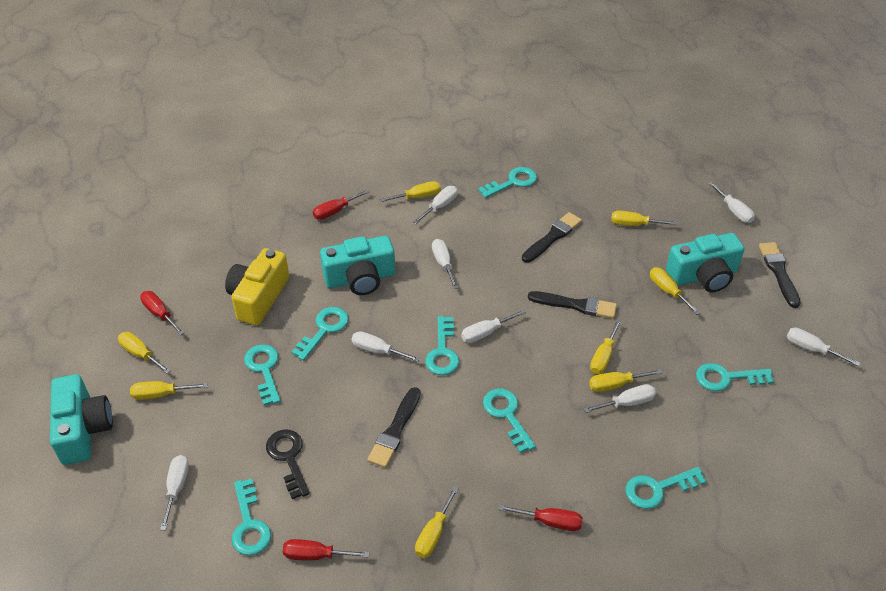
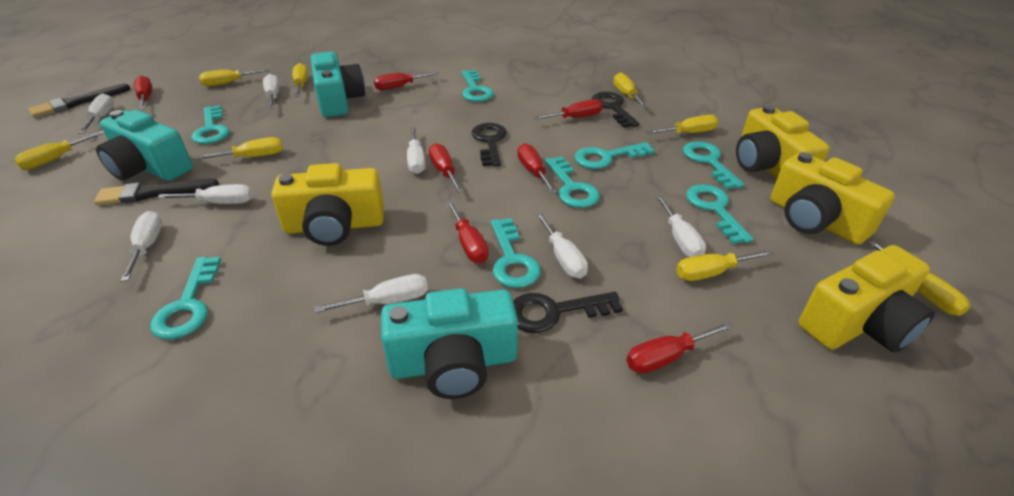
black brush: [367,387,421,468] [522,212,582,263] [528,291,617,319] [759,242,800,308] = 4 -> [28,84,130,118] [94,178,219,205] = 2
black key: [266,429,310,499] = 1 -> [471,123,507,166] [513,292,623,333] [592,92,639,128] = 3
red screwdriver: [140,291,184,335] [283,539,369,561] [313,189,370,220] [499,505,583,531] = 4 -> [134,75,152,109] [374,72,439,90] [429,143,463,193] [446,201,489,263] [517,143,557,194] [534,99,603,120] [626,322,733,374] = 7
yellow camera: [225,248,289,325] = 1 -> [272,163,384,246] [736,105,830,179] [770,152,895,245] [799,245,935,353] = 4

